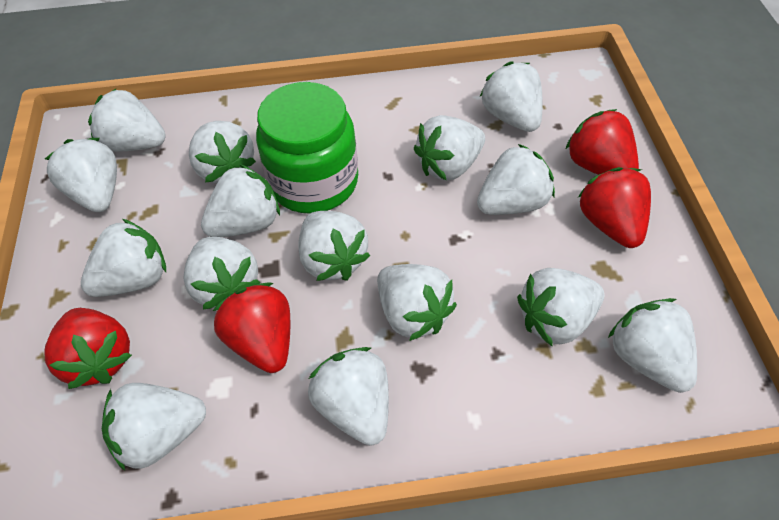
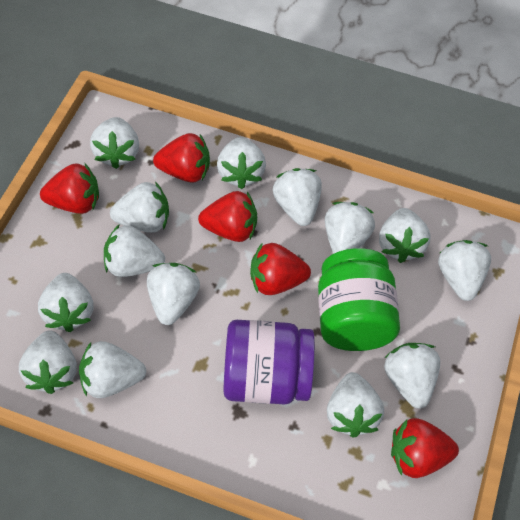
purple jar: none = 0 -> [223,320,315,404] = 1
red strawberry: [45,308,132,389] [213,282,290,373] [566,109,639,175] [578,167,651,248] = 4 -> [40,163,99,214] [153,133,210,183] [198,191,257,242] [250,243,311,295] [391,418,459,478] = 5
white strawberry: [45,138,117,212] [81,219,166,297] [88,88,166,151] [102,383,206,471] [184,237,260,310] [189,121,256,184] [201,164,280,237] [298,211,370,281] [308,347,389,446] [377,264,457,341] [414,115,485,181] [477,144,555,215] [480,61,543,132] [517,268,604,346] [608,298,697,393] = 15 -> [19,330,77,394] [38,273,94,332] [79,341,146,398] [90,117,139,169] [104,224,165,277] [110,182,169,233] [147,263,200,325] [217,137,266,189] [273,168,322,226] [325,202,375,254] [327,372,384,438] [379,208,431,263] [384,343,440,409] [438,240,491,301] = 14

